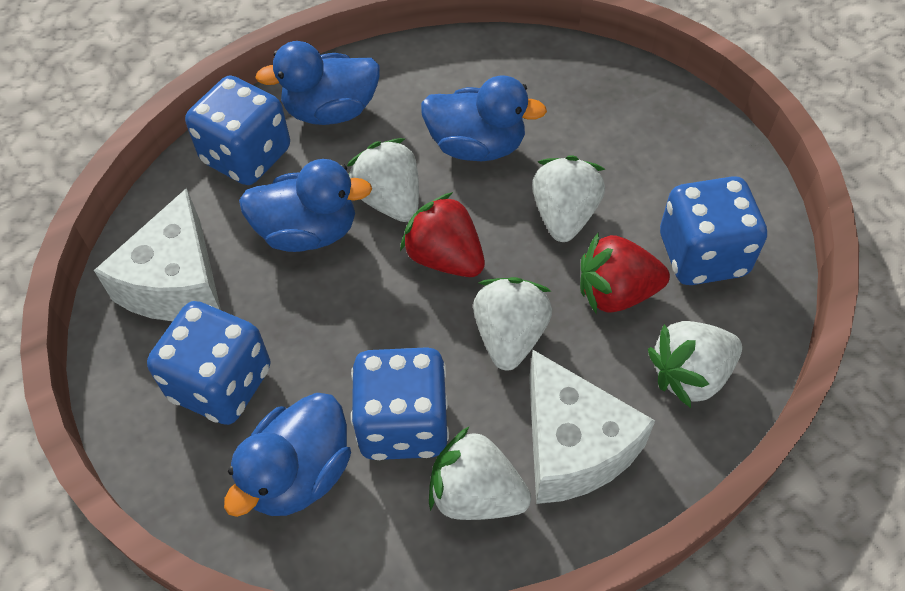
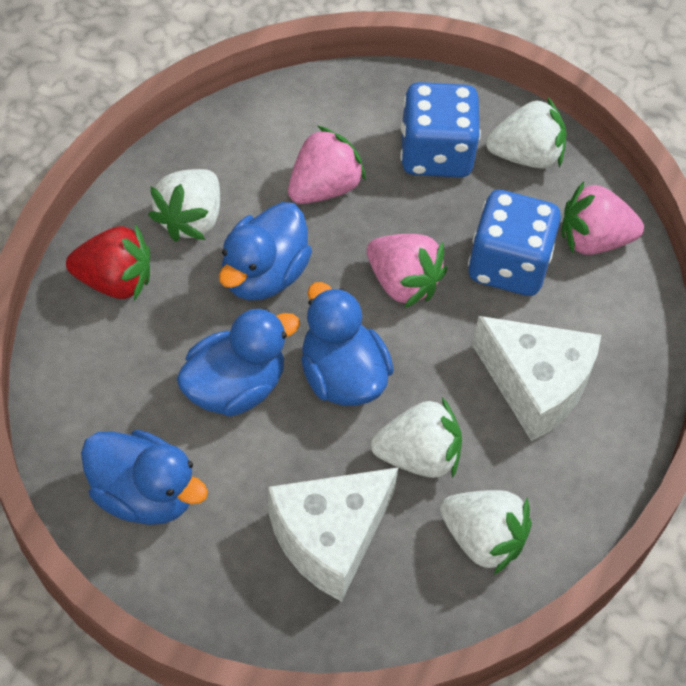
blue dice: [147,301,270,425] [185,76,290,185] [351,347,449,460] [660,176,767,285] = 4 -> [400,82,481,178] [468,190,561,296] = 2
pink strawberry: none = 0 -> [288,126,366,204] [367,234,447,308] [561,181,644,255] = 3
red strawberry: [400,192,485,277] [580,233,670,314] = 2 -> [66,224,150,301] = 1
white strawberry: [347,138,419,222] [429,427,531,520] [473,277,552,370] [532,155,605,242] [648,321,742,408] = 5 -> [148,169,220,242] [371,397,462,478] [440,490,532,575] [486,97,567,169] = 4

